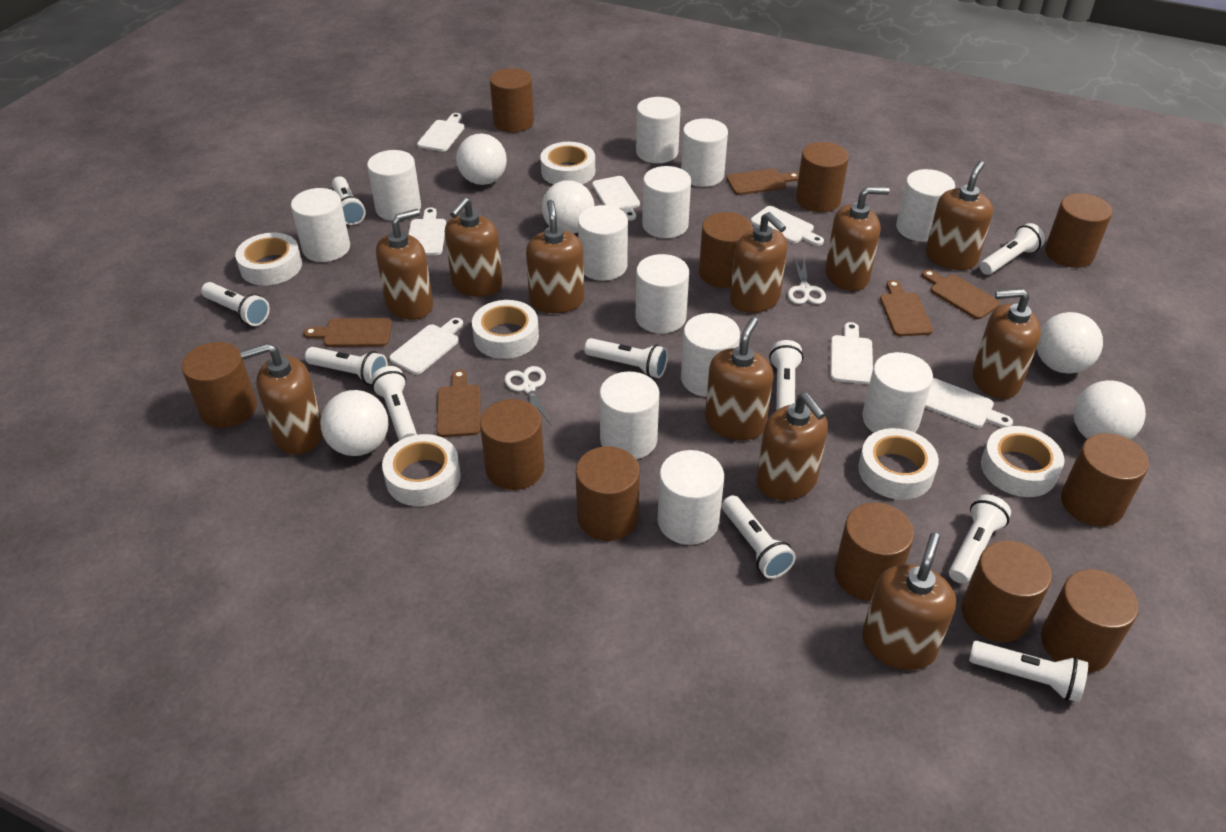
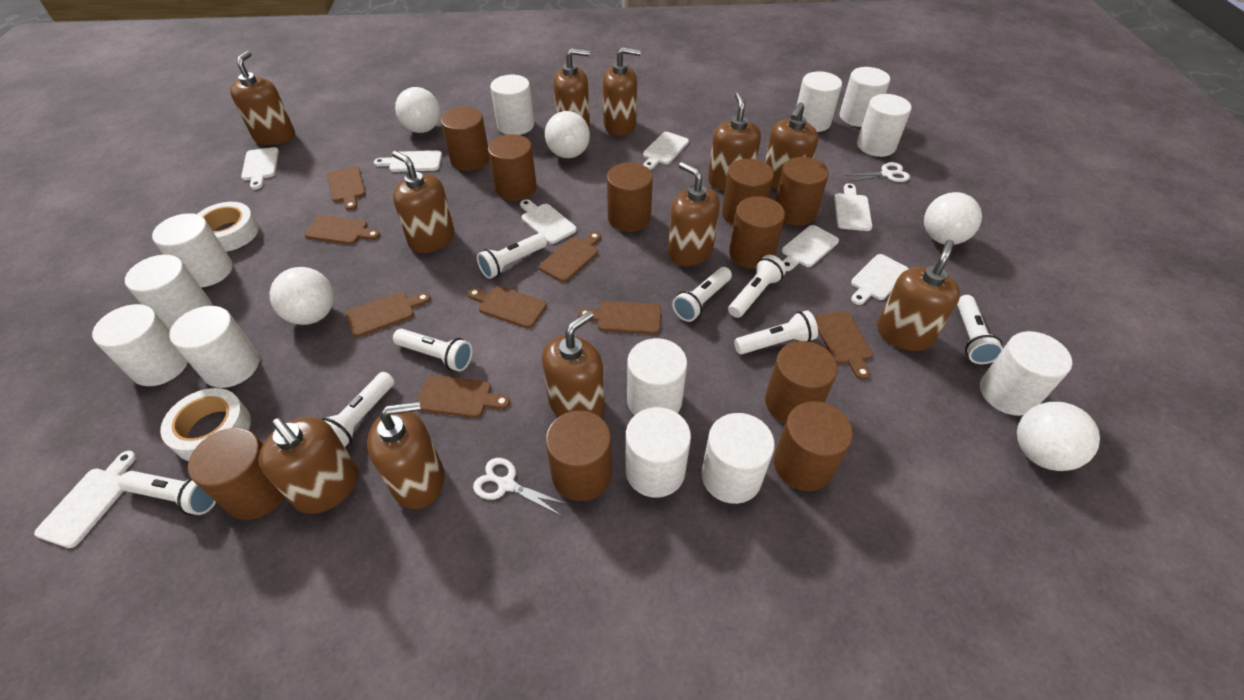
brown cutting board: [304,318,392,347] [436,369,481,437] [726,169,799,195] [880,280,933,336] [922,269,1000,319] = 5 -> [304,215,380,245] [327,166,366,211] [345,292,431,337] [416,375,510,418] [468,286,547,329] [539,232,601,282] [578,301,661,335] [814,311,873,380] = 8
brown cylinder: [181,342,257,428] [480,399,545,490] [490,68,534,132] [576,446,640,541] [699,212,753,288] [796,142,849,212] [834,503,914,601] [962,541,1052,642] [1041,569,1139,673] [1045,193,1112,268] [1061,433,1149,527] = 11 -> [188,428,285,520] [441,107,490,171] [488,134,537,201] [546,410,612,501] [607,162,653,232] [722,159,774,225] [729,196,785,269] [765,341,838,423] [774,401,853,491] [775,157,829,226] = 10
white cutting board: [389,318,463,375] [408,207,446,255] [417,113,464,152] [592,176,640,221] [750,206,824,246] [830,322,873,384] [925,378,1013,428] = 7 -> [34,451,136,548] [241,147,279,189] [374,151,442,172] [520,199,577,244] [643,132,689,170] [782,225,839,271] [834,183,872,231] [851,254,909,305] = 8
white flashlight: [201,282,270,326] [305,347,388,385] [332,176,366,225] [371,366,417,441] [584,338,668,378] [722,495,796,579] [769,340,803,411] [949,494,1011,584] [969,641,1088,703] [980,223,1045,275] = 10 -> [118,471,216,515] [322,372,394,447] [393,329,472,372] [477,233,547,279] [672,267,732,322] [728,255,786,318] [734,310,818,355] [957,295,1003,364] = 8
white tape: [235,233,302,285] [382,434,461,506] [472,300,539,359] [540,142,595,185] [858,428,939,500] [981,426,1064,497] = 6 -> [160,388,251,461] [198,202,259,252] = 2

